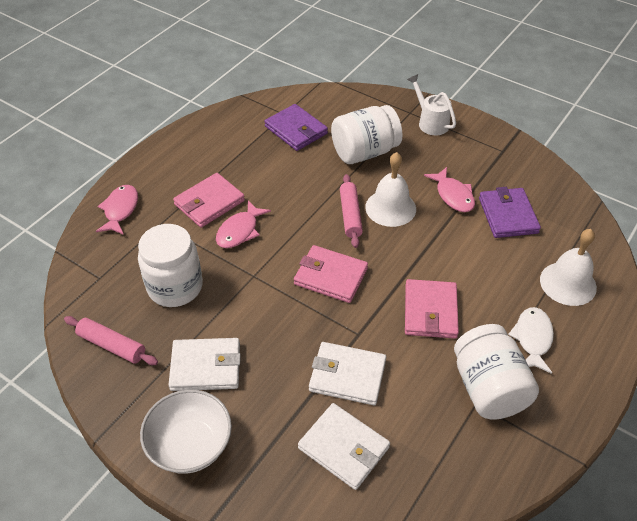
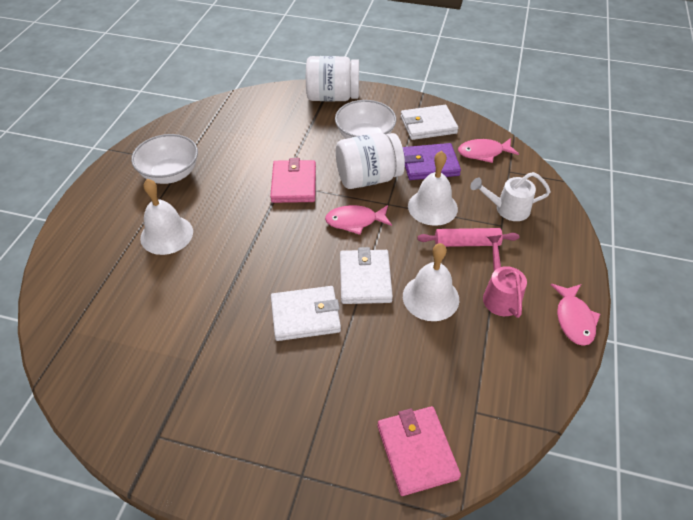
pink rolling pin: [64,316,158,365] [340,174,363,248] = 2 -> [417,228,520,247] = 1
pink wallet: [173,173,245,228] [294,245,368,303] [405,279,459,339] = 3 -> [270,158,316,203] [377,406,461,496] = 2
pink watering can: none = 0 -> [483,235,527,318] = 1
purple wallet: [264,104,328,151] [479,187,541,238] = 2 -> [403,143,461,180] = 1
white bell: [365,152,416,227] [540,229,597,306] = 2 -> [140,179,193,255] [403,243,459,321] [408,151,458,226] = 3
white bowl: [140,390,232,474] = 1 -> [131,134,198,184] [335,100,396,139] = 2
white fish: [508,307,554,374] = 1 -> none = 0
white jar: [138,224,203,307] [331,105,403,164] [454,324,539,420] = 3 -> [306,56,359,101] [336,133,405,189] = 2

